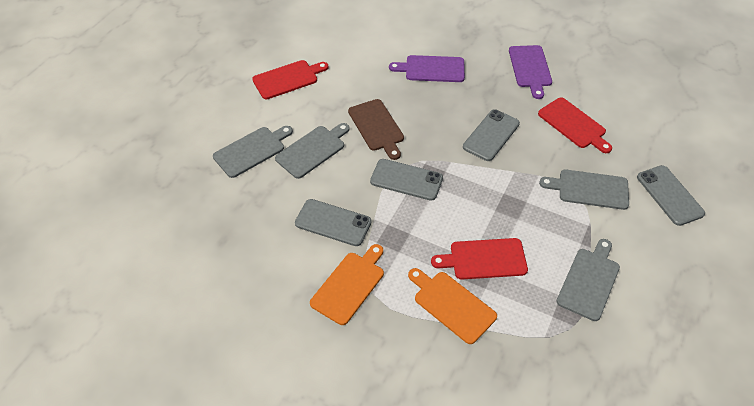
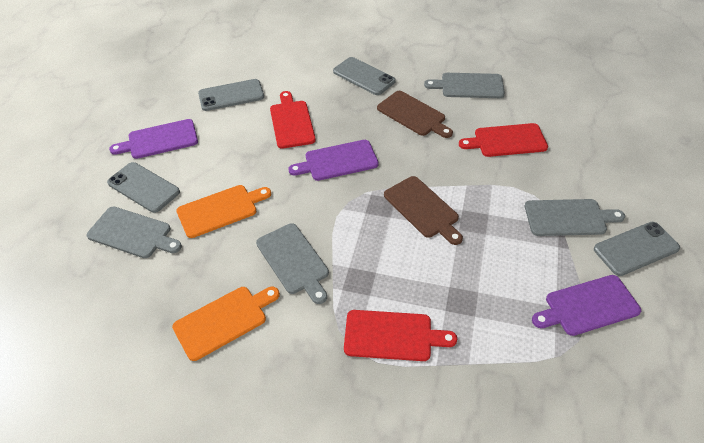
brown cutting board: [348,99,404,160] = 1 -> [377,91,453,138] [384,176,463,245] = 2
purple cutting board: [389,55,465,82] [509,45,552,99] = 2 -> [109,119,198,159] [288,140,379,181] [532,275,641,336] = 3

